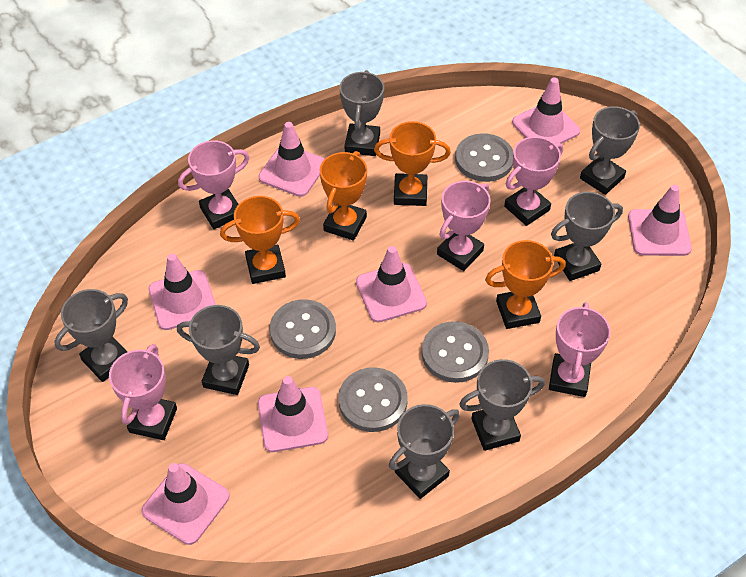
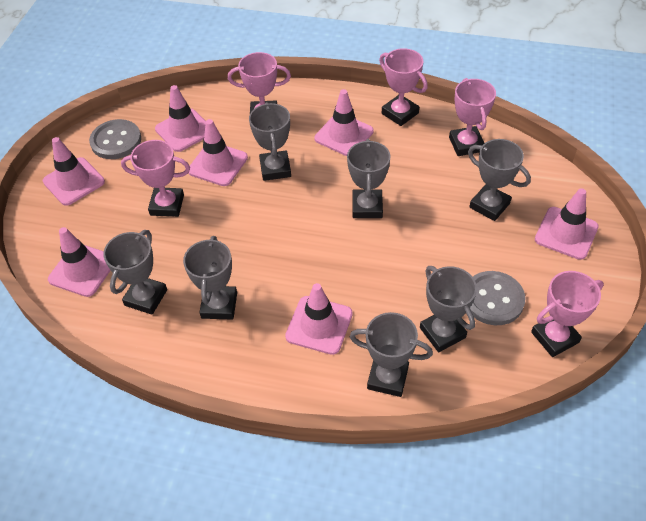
grey button: [270,299,336,359] [339,367,408,432] [422,321,489,383] [455,133,513,182] = 4 -> [89,119,141,159] [470,271,525,325] = 2
orange trophy: [220,196,300,284] [320,151,367,241] [374,121,451,206] [485,240,566,329] = 4 -> none = 0

